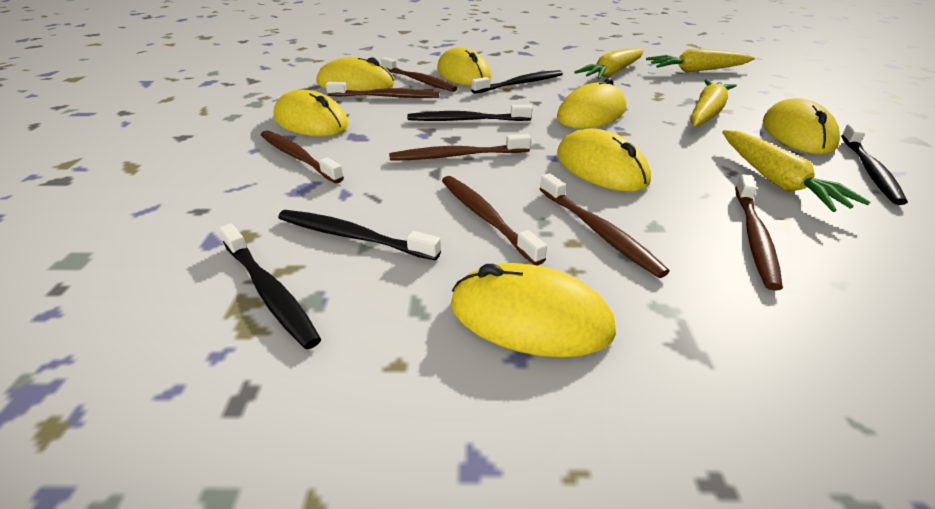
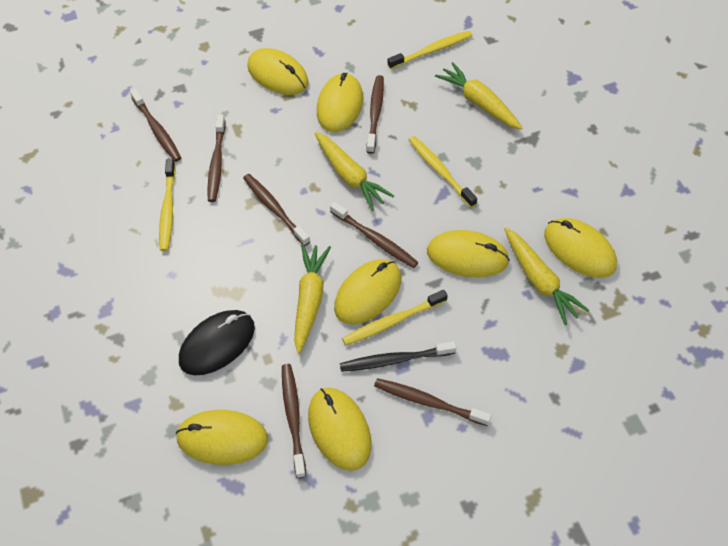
black mouse: none = 0 -> [179,310,255,375] = 1
black toothbrush: [219,224,321,349] [278,210,441,260] [407,105,533,121] [471,70,563,94] [841,124,908,205] = 5 -> [340,341,457,372] = 1
yellow toothbrush: none = 0 -> [159,159,176,251] [342,290,448,345] [388,31,472,69] [409,136,477,208] = 4

